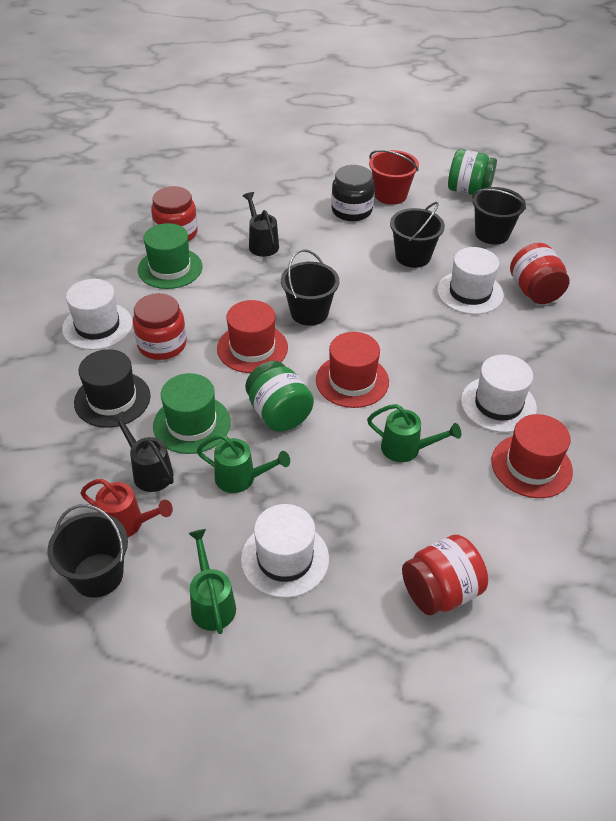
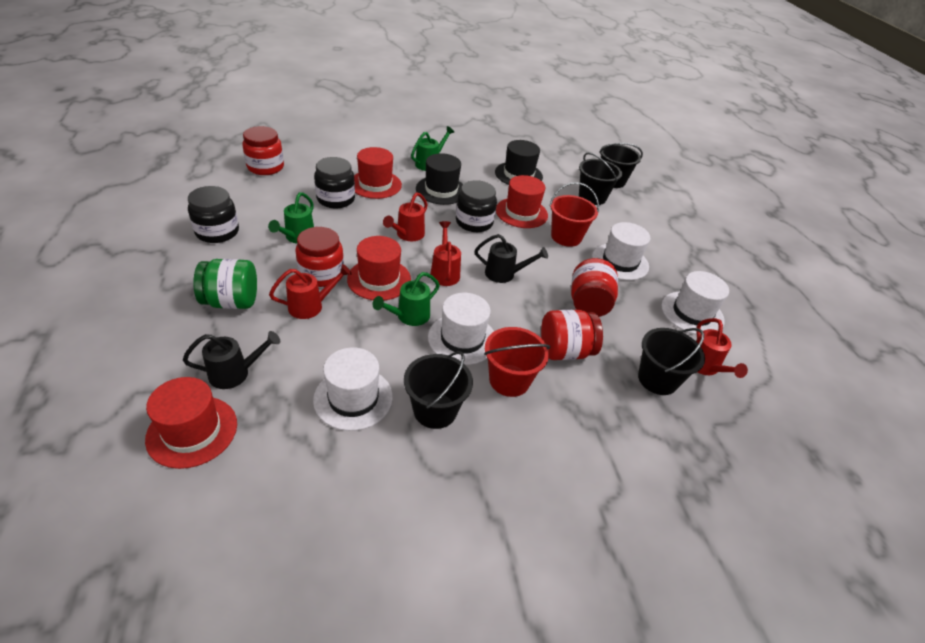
black hat: [74,349,151,428] = 1 -> [416,153,463,205] [495,140,543,185] = 2
black jar: [331,165,375,221] = 1 -> [188,186,239,243] [314,157,355,208] [456,180,497,232] = 3
green hat: [138,223,203,289] [153,373,231,454] = 2 -> none = 0
green jar: [245,361,314,432] [448,149,497,195] = 2 -> [193,259,257,309] = 1
red bucket: [369,150,419,205] = 1 -> [484,327,550,397] [550,182,599,247] = 2
red hat: [217,300,288,373] [316,332,389,408] [492,414,573,498] = 3 -> [145,377,237,469] [347,236,411,300] [354,147,402,199] [496,175,548,228] = 4
red watering can: [80,479,173,537] = 1 -> [269,264,352,319] [383,192,428,241] [431,221,461,286] [696,318,748,378] = 4

